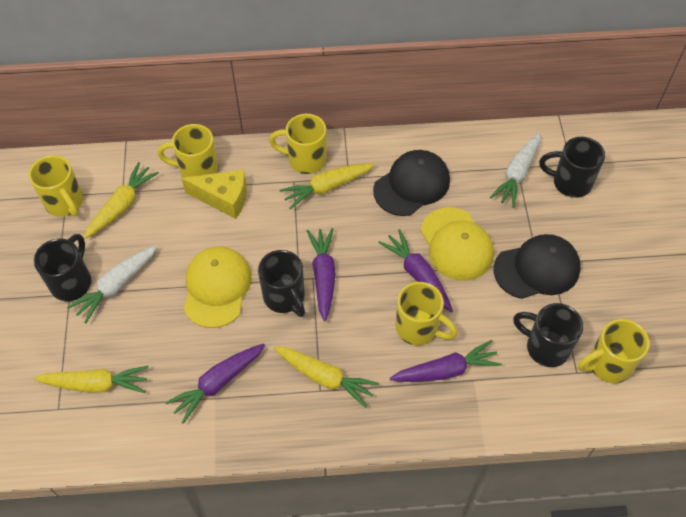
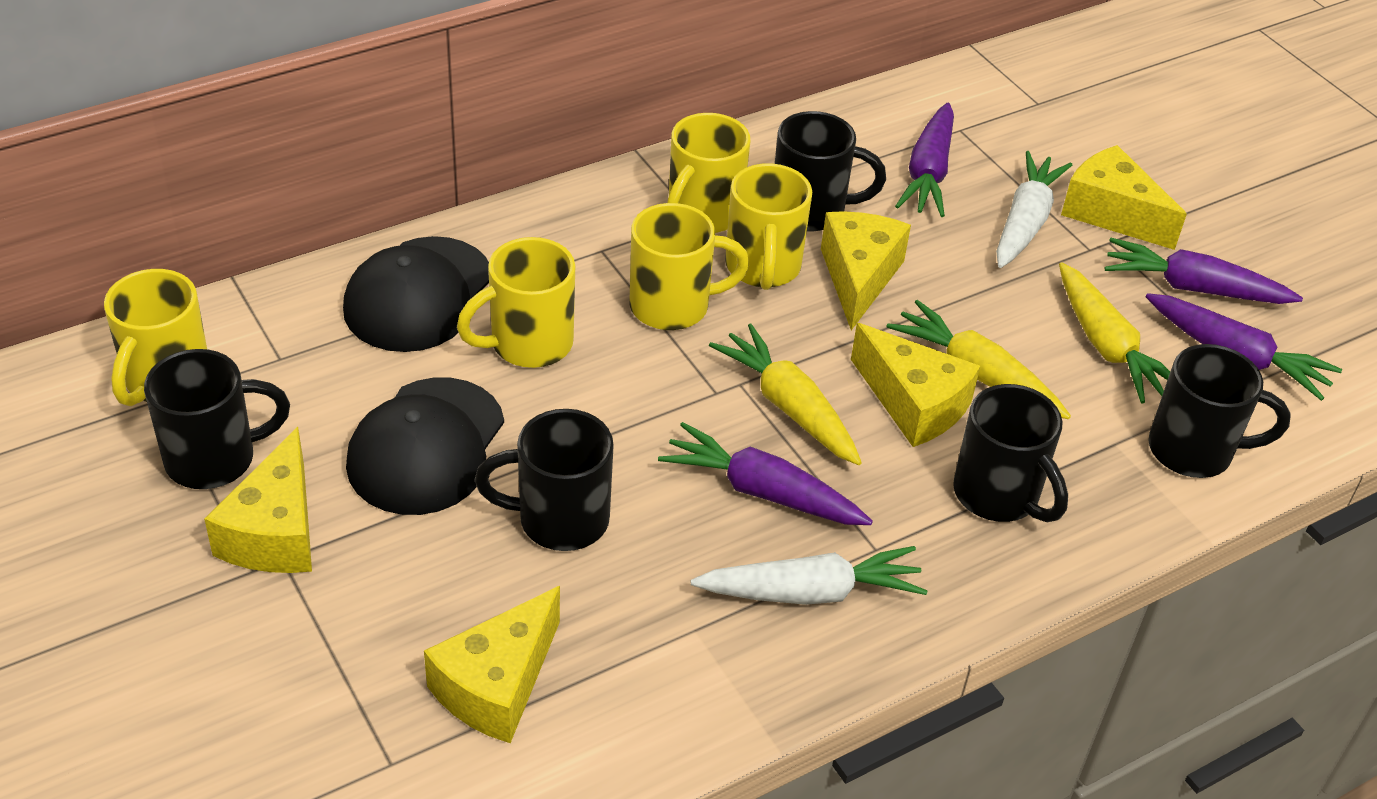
black mug: [34,234,92,301] [258,250,305,317] [513,303,583,367] [539,137,605,198] = 4 -> [144,349,290,489] [475,409,614,551] [775,111,886,231] [953,384,1068,522] [1148,344,1291,478] = 5
yellow cap: [183,246,252,328] [421,207,494,281] = 2 -> none = 0
yellow carrot: [34,366,149,393] [84,162,159,239] [274,346,379,408] [279,164,374,210] = 4 -> [709,324,862,465] [887,300,1071,419] [1059,262,1170,403] = 3
yellow cheese: [181,169,247,219] = 1 -> [204,427,312,573] [424,586,560,743] [821,211,911,330] [851,323,980,447] [1061,145,1187,250] = 5

